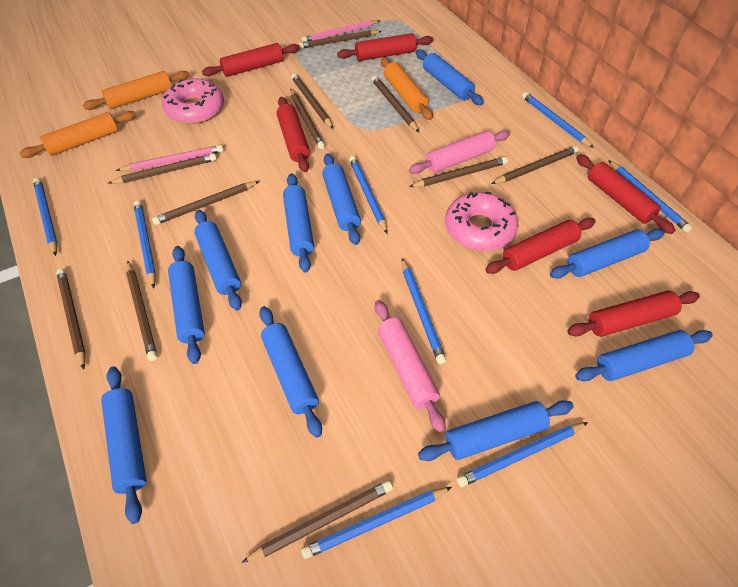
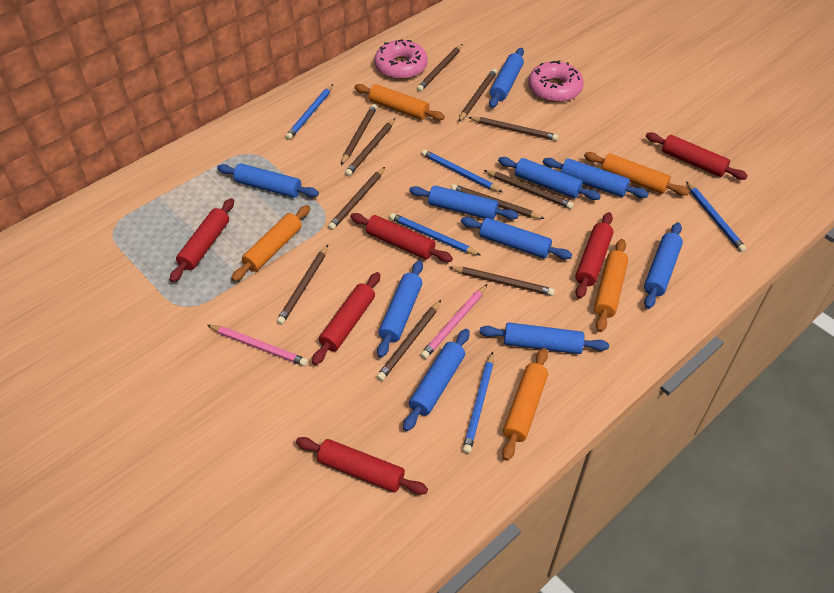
blue pencil: [33,178,58,256] [134,201,156,288] [301,487,452,559] [349,156,388,234] [402,258,446,364] [457,422,588,487] [522,92,594,148] [608,160,693,233] = 8 -> [286,84,333,140] [390,213,480,255] [422,149,503,192] [463,352,493,454] [686,181,746,252] = 5
orange rolling pin: [20,111,137,158] [83,71,190,110] [381,57,433,120] = 3 -> [231,205,310,282] [355,84,445,120] [502,348,548,461] [584,152,689,196] [594,239,628,332] = 5
pink rolling pin: [375,300,445,433] [409,130,510,174] = 2 -> none = 0

